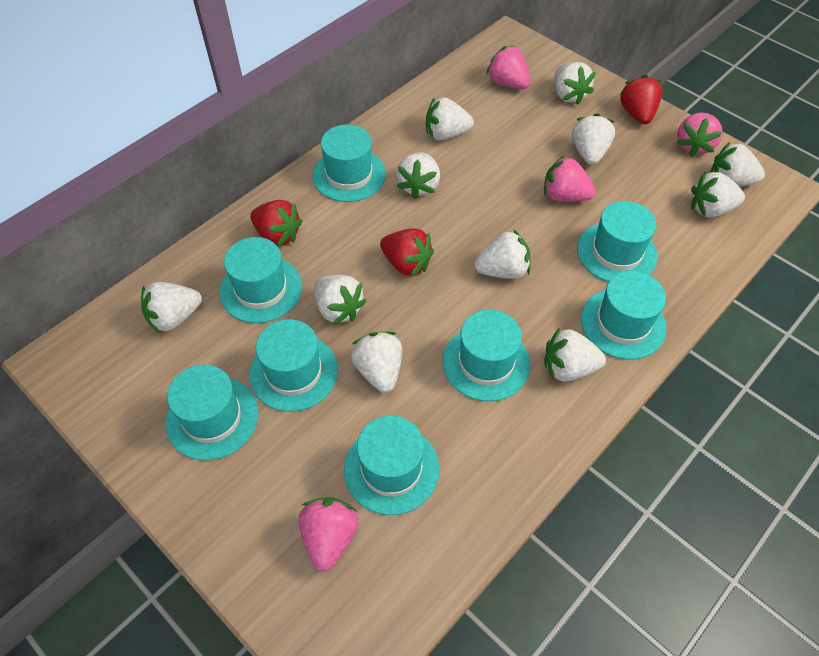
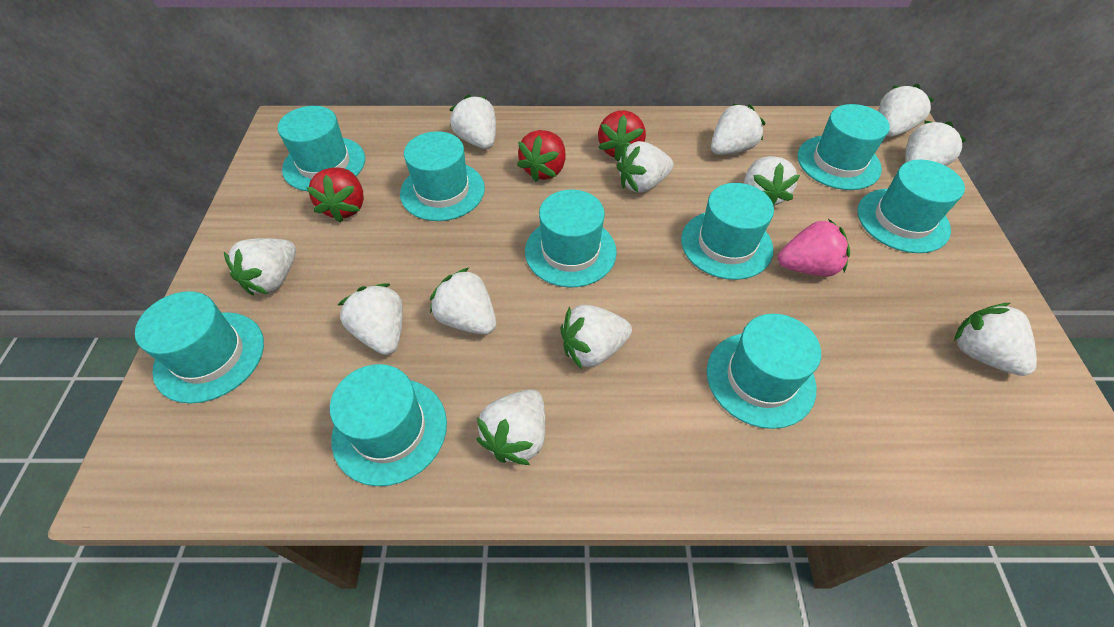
pink strawberry: [298,497,358,572] [486,45,531,89] [544,156,596,202] [677,112,723,157] = 4 -> [778,219,850,277] = 1
turquoise hat: [166,364,258,460] [220,237,302,323] [249,319,338,412] [313,125,386,202] [344,416,439,515] [443,310,530,401] [577,201,657,282] [581,271,666,360] = 8 -> [135,291,264,403] [277,106,365,191] [330,364,447,486] [400,131,485,221] [525,190,617,287] [681,183,774,280] [707,314,821,429] [798,104,890,190] [857,160,965,253] = 9
white strawberry: [141,282,202,334] [314,275,367,325] [351,332,402,393] [396,153,440,199] [426,97,474,140] [474,229,531,279] [544,328,606,381] [554,62,595,105] [572,113,615,165] [691,172,745,218] [710,142,765,187] = 11 -> [224,238,296,295] [338,283,403,355] [430,267,496,335] [449,94,496,149] [476,389,545,465] [560,304,632,369] [617,141,674,193] [711,103,766,155] [744,156,800,206] [879,84,934,137] [905,121,967,166] [954,303,1037,376] = 12

